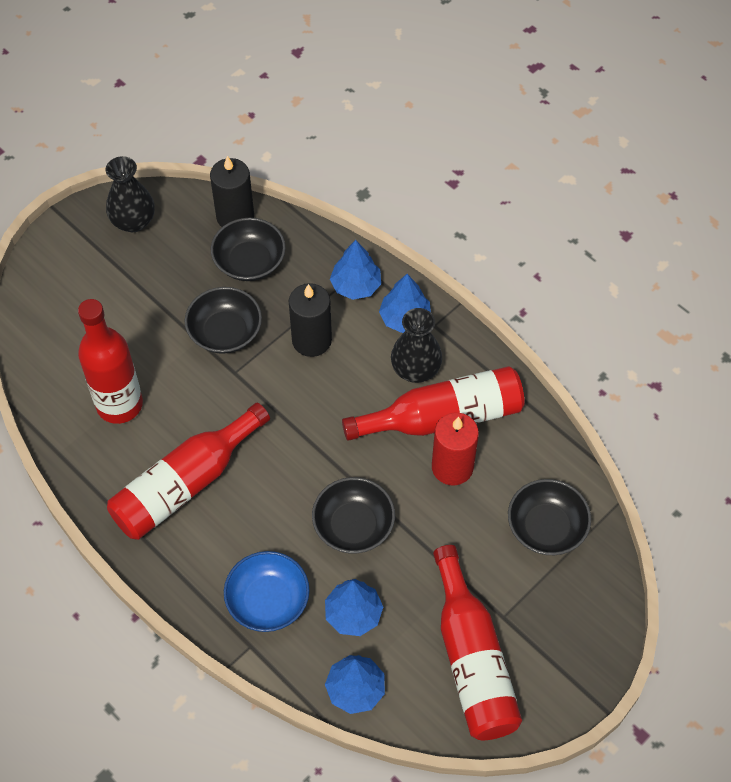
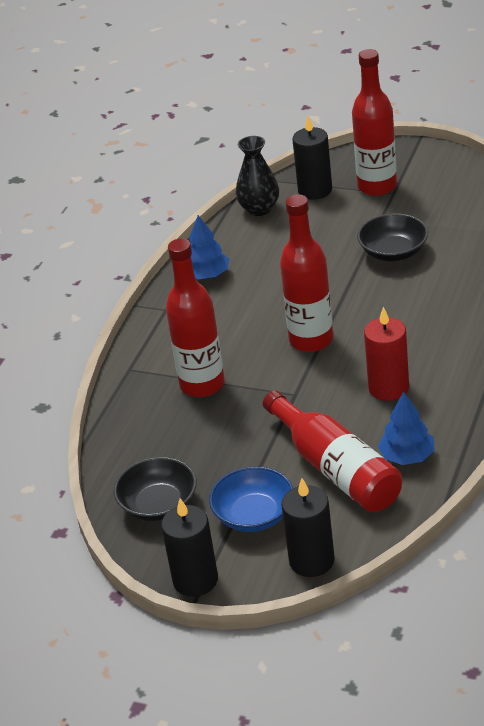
black bowl: [185,287,262,354] [211,218,286,281] [312,477,395,553] [508,479,591,555] = 4 -> [114,457,197,521] [357,213,428,261] = 2
black candle: [210,156,254,227] [289,283,332,357] = 2 -> [161,498,218,597] [281,478,335,577] [292,116,332,200] = 3
black vase: [106,156,155,232] [391,308,442,383] = 2 -> [236,136,279,216] = 1
blue tree: [325,579,383,636] [325,655,385,714] [330,240,381,300] [379,274,431,333] = 4 -> [189,215,229,279] [378,392,435,465] = 2

